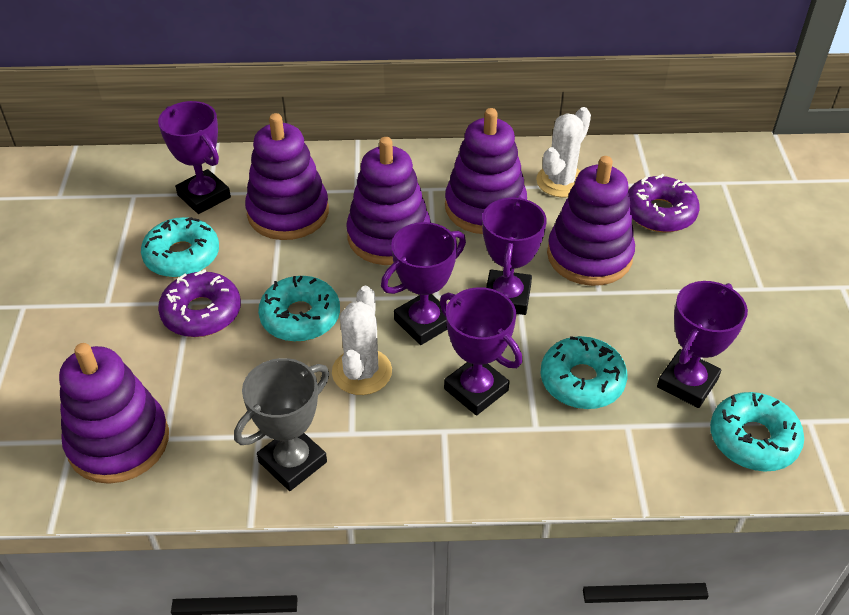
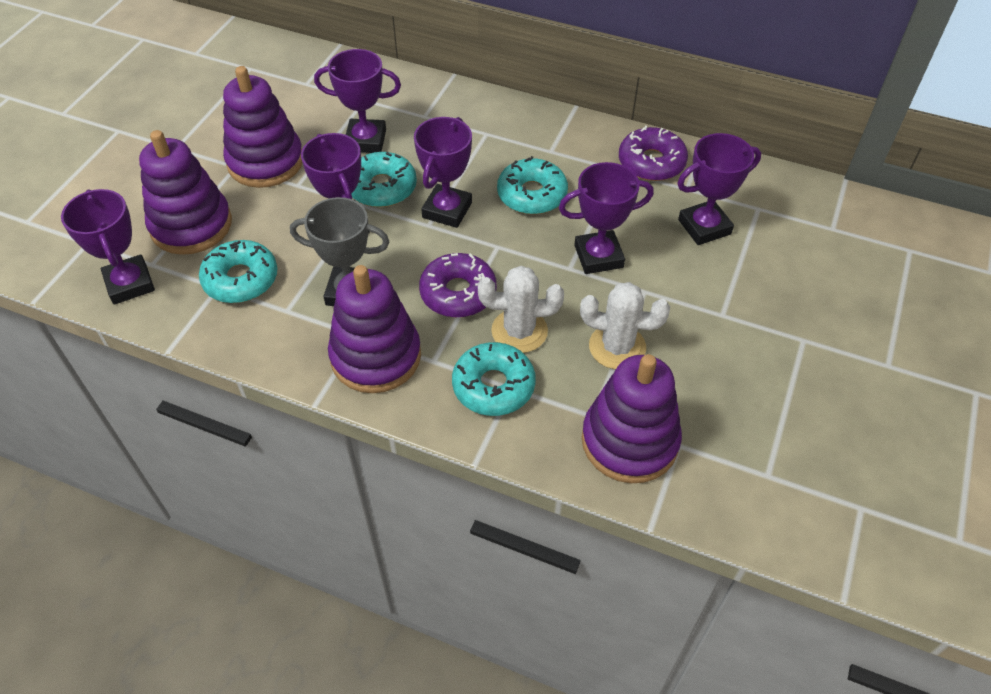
purple stacking toy: [59,343,169,484] [245,113,329,240] [346,137,431,265] [445,108,527,234] [547,156,635,286] = 5 -> [139,130,232,255] [223,66,303,188] [328,265,421,393] [582,354,682,483] = 4
purple trophy: [158,101,231,214] [381,222,466,345] [440,287,522,415] [482,196,547,315] [657,281,748,408] = 5 -> [61,189,155,305] [301,133,370,234] [314,49,401,153] [414,117,472,228] [559,162,654,274] [677,133,761,245] = 6

